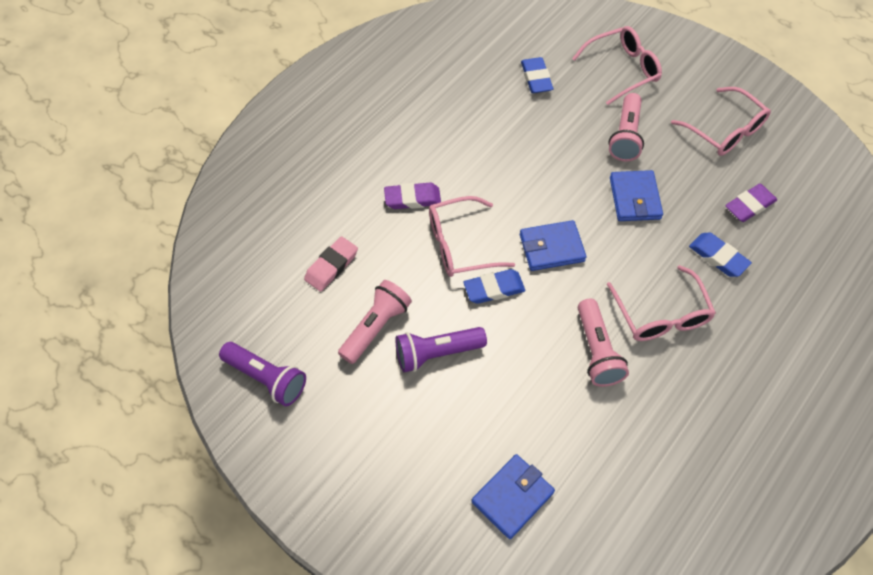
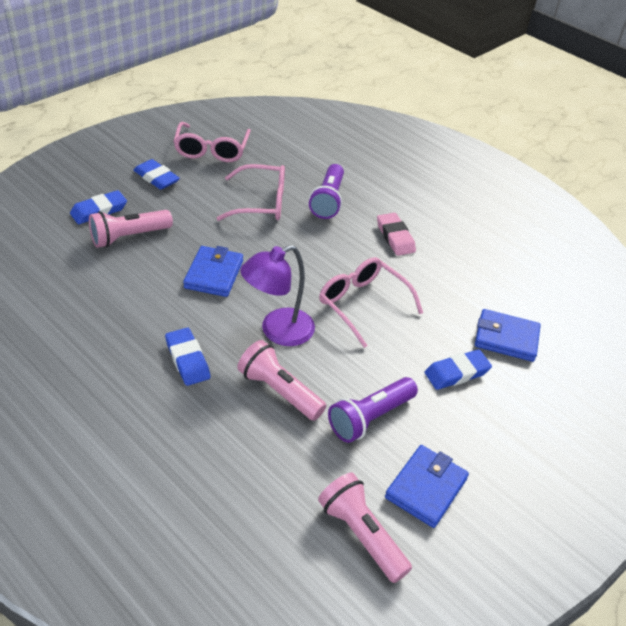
blue eraser: [464,269,525,304] [521,57,553,93] [689,233,752,277] = 3 -> [70,190,127,224] [134,159,180,190] [165,327,211,386] [425,349,492,390] = 4
pink glasses: [429,196,515,277] [572,26,662,105] [607,265,716,341] [671,87,771,156] = 4 -> [173,122,251,162] [216,164,285,221] [319,257,423,348] = 3
purple eraser: [384,182,441,209] [725,184,777,222] = 2 -> none = 0
purple lamp: none = 0 -> [240,245,315,346] = 1

